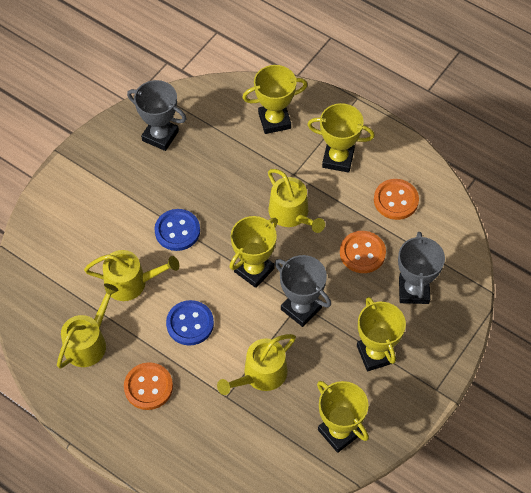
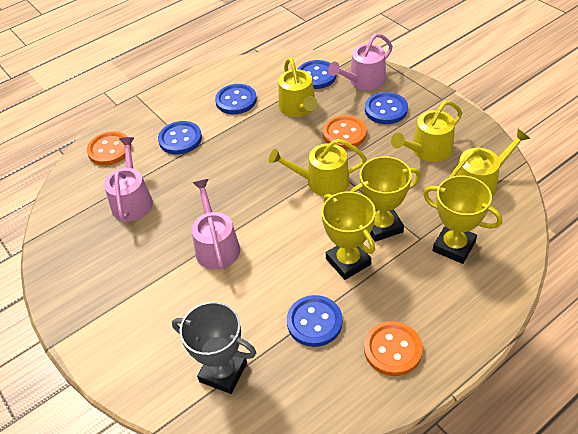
blue button: [154,209,200,251] [166,300,214,346] = 2 -> [158,121,202,154] [215,84,257,114] [287,295,343,347] [298,60,336,89] [365,92,408,124] = 5
grey trophy: [127,80,186,151] [275,255,331,327] [398,232,445,304] = 3 -> [172,302,256,394] = 1
pink watering can: none = 0 -> [104,137,153,221] [192,179,240,270] [328,33,393,90] = 3
yellow trophy: [229,216,278,288] [242,65,307,134] [307,103,375,173] [317,381,369,453] [357,297,406,371] = 5 -> [321,191,376,280] [351,156,421,242] [423,175,502,264] = 3

